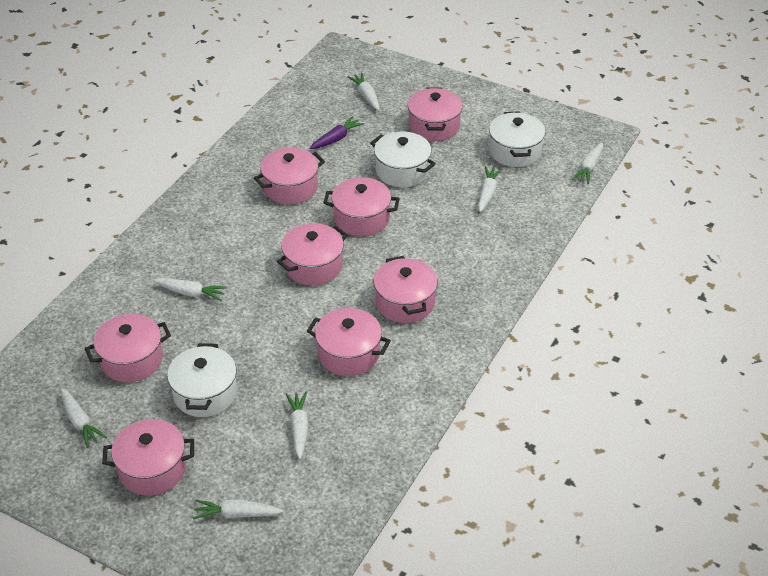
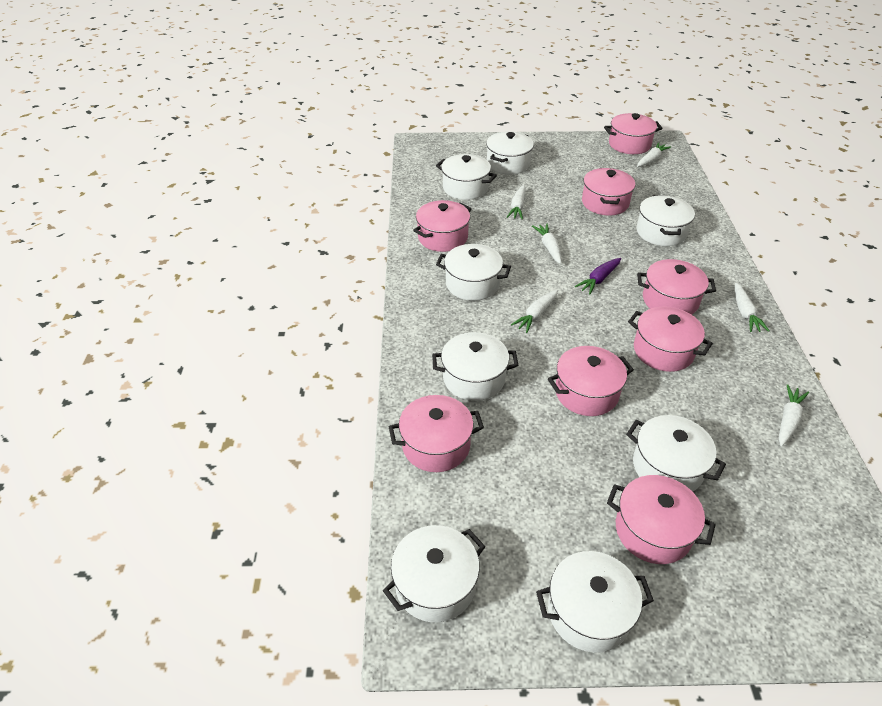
white carrot: [61,388,107,448] [153,278,227,301] [193,499,283,519] [286,392,309,459] [347,73,380,111] [478,166,502,212] [572,142,603,184] = 7 -> [507,185,526,220] [511,290,558,333] [532,224,561,264] [637,142,671,167] [735,283,770,332] [779,384,809,446] = 6
white pot: [167,343,237,417] [370,132,436,187] [489,111,545,167] = 3 -> [383,525,485,622] [432,332,518,401] [436,154,497,200] [436,244,511,301] [486,131,534,175] [536,551,654,653] [626,415,726,492] [637,195,695,246] = 8

